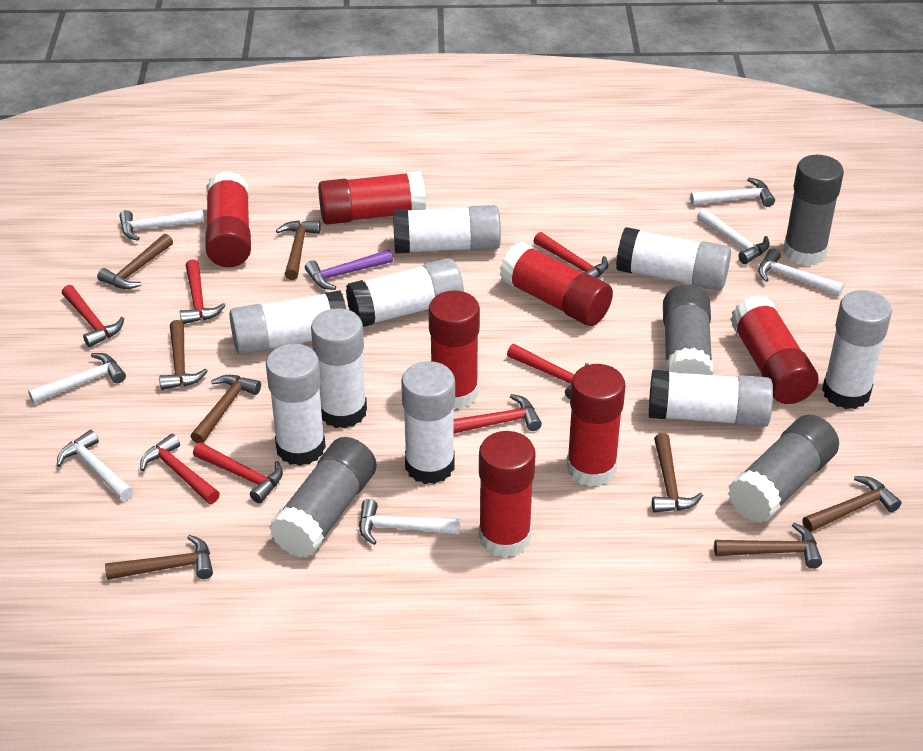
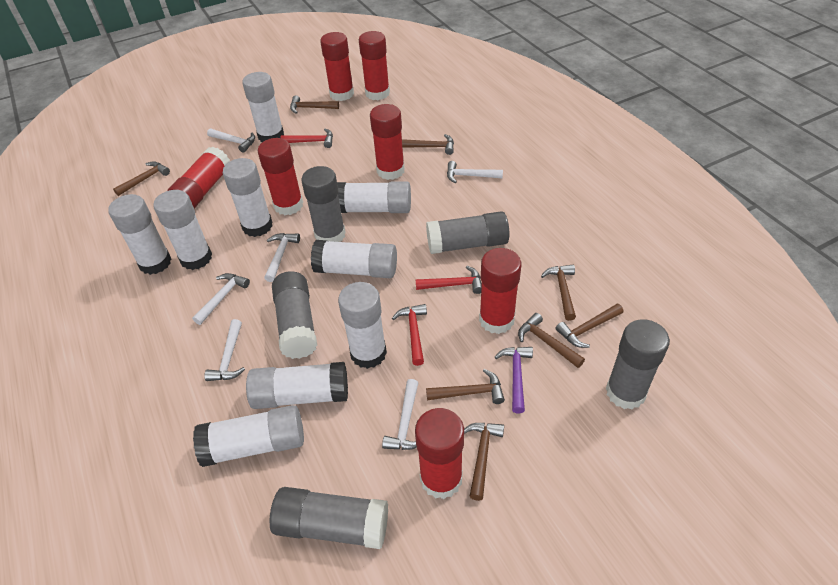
grey glue stick: [269,437,376,558] [663,284,713,375] [728,415,839,523] [783,155,844,266] = 4 -> [269,487,388,549] [272,271,317,359] [301,166,346,242] [426,211,509,254] [606,319,670,410] = 5
red hammer: [62,285,124,347] [140,434,220,504] [180,259,226,324] [193,442,283,503] [454,394,542,434] [507,344,589,399] [534,232,608,278] = 7 -> [281,129,333,148] [392,304,427,366] [416,266,482,294] = 3
white hammer: [28,353,126,404] [57,430,133,501] [119,210,204,241] [359,499,461,545] [690,178,775,207] [697,208,770,264] [758,249,844,296] = 7 -> [192,273,250,325] [204,319,245,381] [207,128,255,153] [264,233,300,282] [382,379,418,450] [447,161,503,183] = 6

